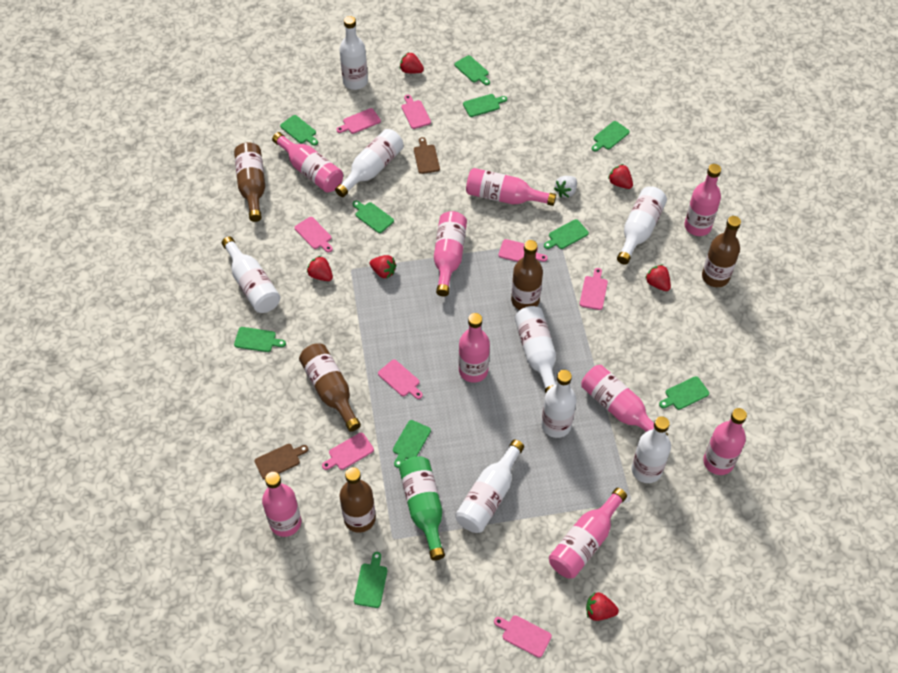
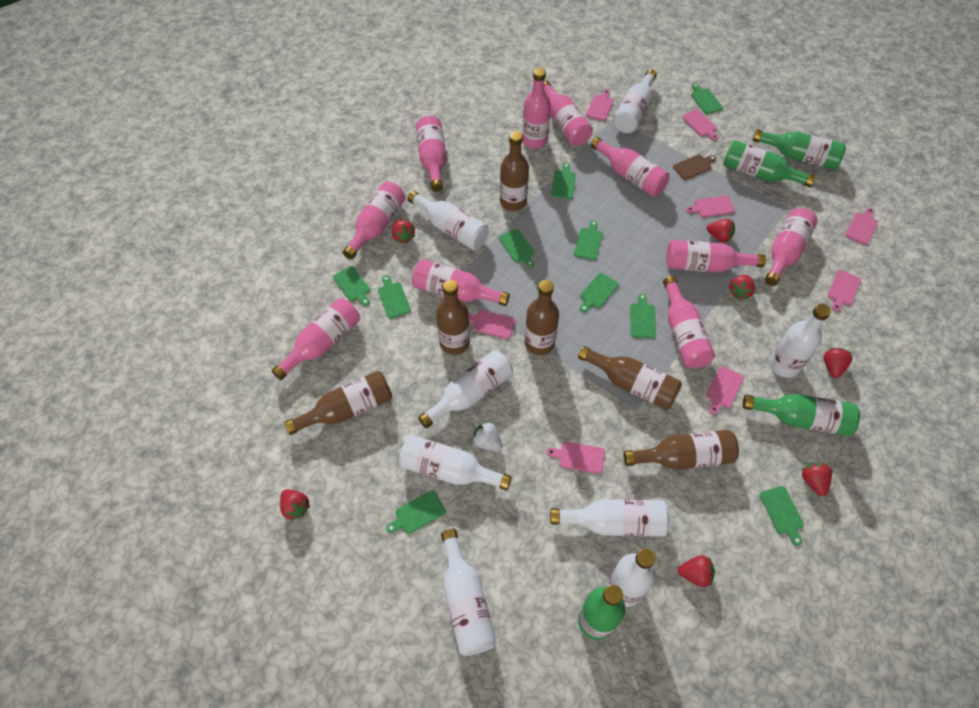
brown bottle: [234,142,265,222] [299,343,361,432] [340,467,376,533] [511,240,543,310] [702,216,741,287] = 5 -> [284,371,392,435] [436,280,470,355] [500,131,529,211] [525,280,559,355] [578,346,682,410] [624,430,739,470] = 6
brown cutting board: [255,444,308,480] [414,137,440,174] = 2 -> [673,154,716,180] = 1
green bottle: [399,456,445,560] = 1 -> [578,585,625,640] [723,140,816,187] [743,394,860,436] [753,129,846,170] = 4
pink bottle: [262,472,301,537] [272,132,343,193] [434,211,467,297] [459,313,490,383] [466,168,556,206] [549,488,627,578] [581,365,668,436] [685,164,721,236] [703,408,747,475] = 9 -> [272,298,360,380] [343,182,406,260] [412,259,510,306] [416,116,446,192] [522,68,551,149] [544,80,593,146] [591,137,670,197] [663,276,715,368] [666,240,766,272] [765,208,818,286] = 10
red strawberry: [307,256,333,281] [370,255,397,278] [400,52,424,73] [586,592,619,621] [608,164,633,189] [645,264,671,291] = 6 -> [280,489,310,521] [392,220,415,244] [678,555,715,587] [707,219,735,242] [729,275,755,299] [802,462,832,496] [824,348,852,378] = 7

